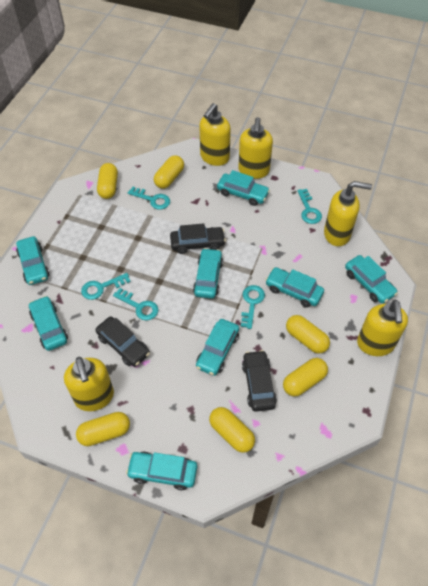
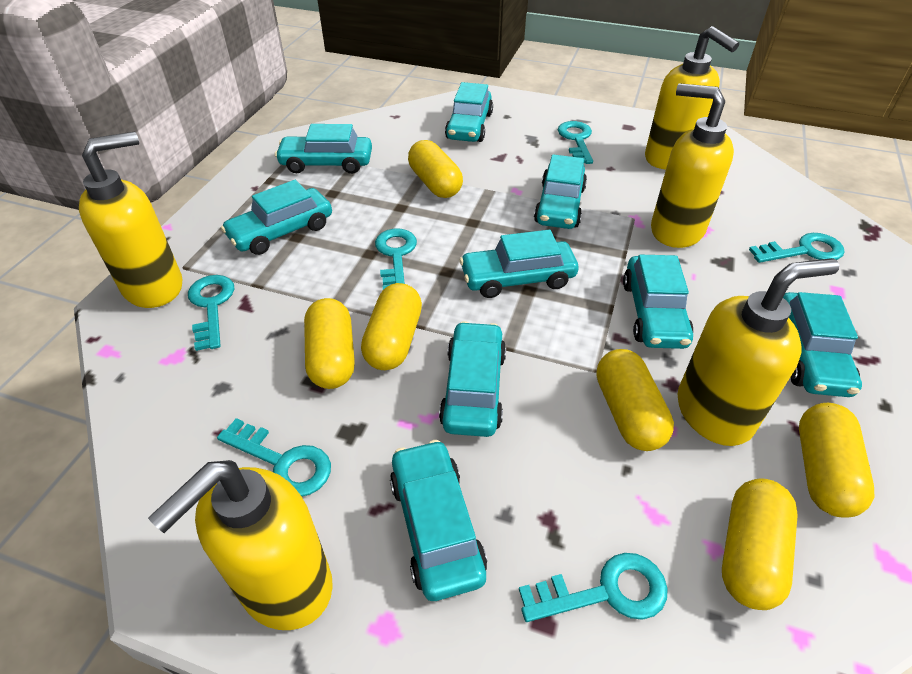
black car: [96,317,150,367] [170,223,226,254] [242,350,277,412] = 3 -> none = 0
turquoise car: [16,236,50,285] [29,296,68,351] [126,451,197,490] [193,248,223,299] [196,319,239,376] [217,170,270,206] [265,267,324,307] [345,255,398,304] = 8 -> [221,180,332,255] [275,124,372,174] [390,440,487,601] [439,321,506,437] [445,82,493,142] [459,230,579,298] [534,154,587,229] [623,255,694,349] [783,292,862,397] = 9
turquoise key: [81,273,131,300] [113,288,158,321] [128,187,170,210] [241,285,265,329] [297,189,322,224] = 5 -> [188,275,234,351] [217,418,331,496] [375,229,417,289] [519,553,668,622] [558,121,593,164] [749,233,845,263] = 6

